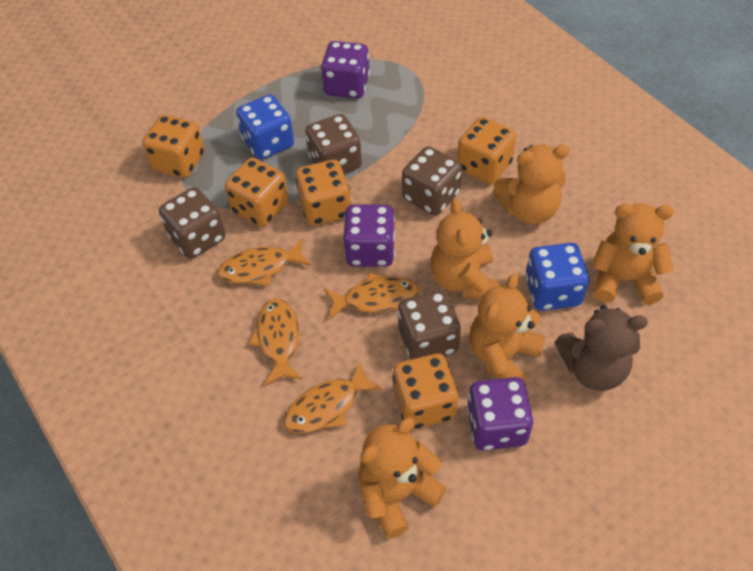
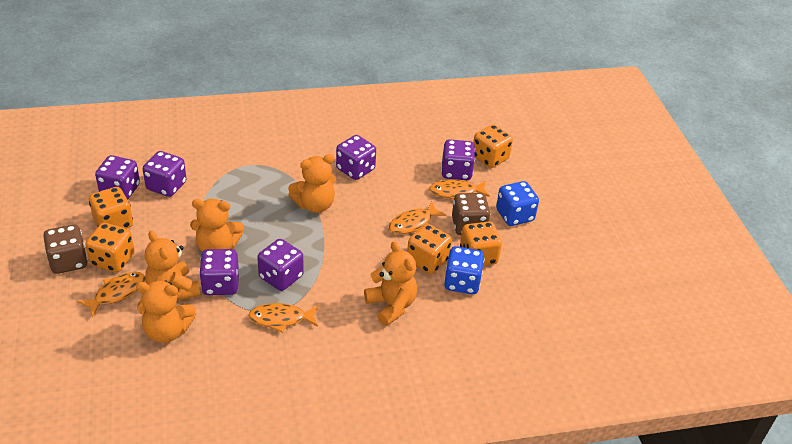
brown dice: [159,187,225,259] [305,114,362,174] [398,290,461,360] [402,146,462,216] = 4 -> [43,224,88,274] [452,193,490,235] = 2
brown teddy bear: [554,305,648,391] = 1 -> none = 0
purple dice: [321,41,370,99] [343,204,395,267] [467,377,534,451] = 3 -> [95,155,140,200] [143,151,187,197] [199,249,239,295] [257,239,304,291] [336,135,376,180] [441,139,475,180] = 6

